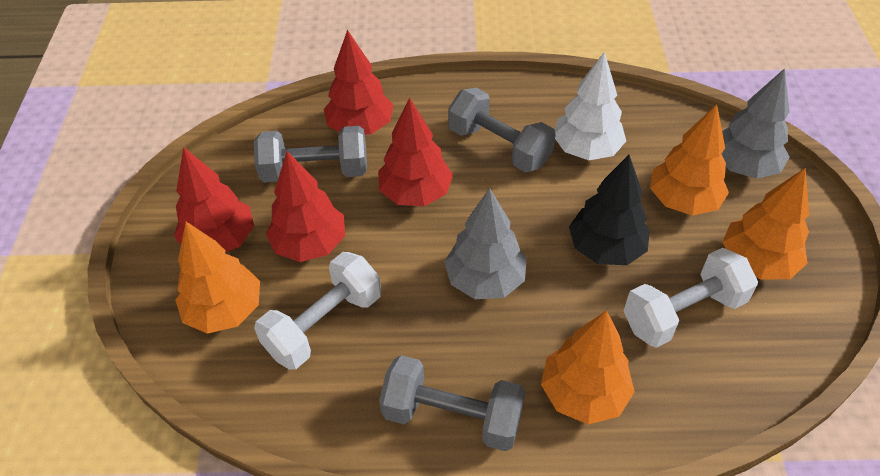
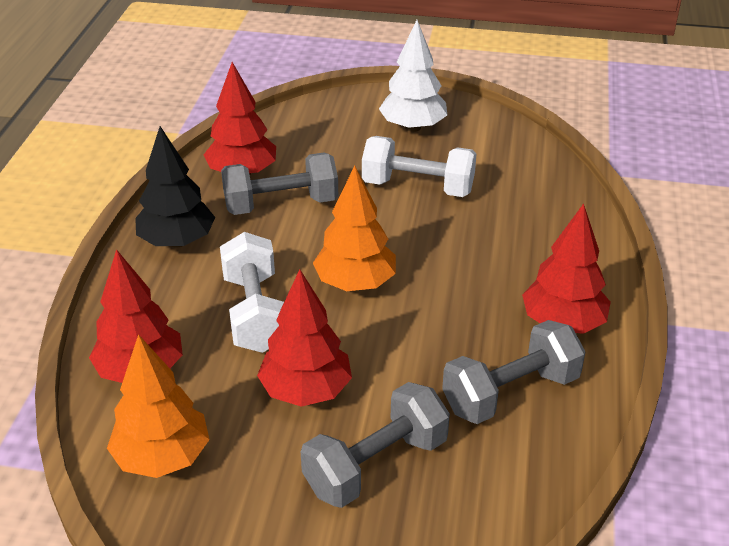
grey tree: [444,188,527,299] [722,68,790,179] = 2 -> none = 0
orange tree: [175,222,260,334] [541,310,635,424] [650,104,729,216] [722,168,809,280] = 4 -> [107,334,210,478] [313,166,396,291] = 2

